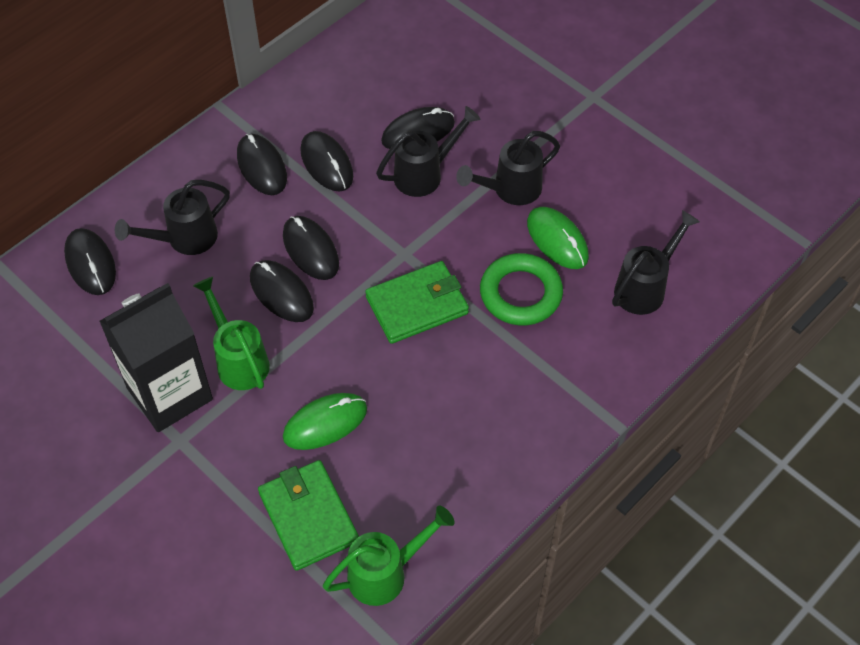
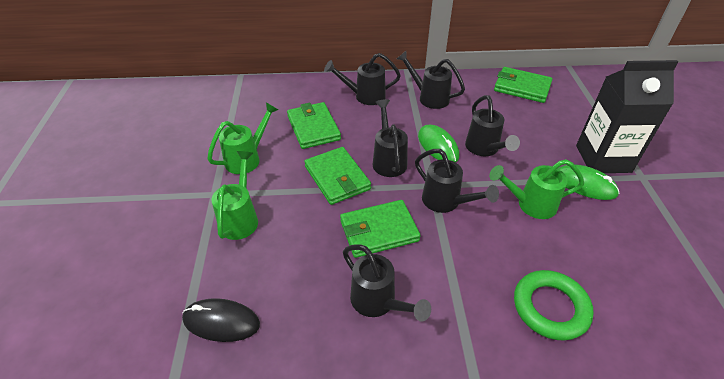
black mouse: [64,228,116,295] [237,134,287,195] [250,260,314,322] [283,216,339,280] [300,131,353,192] [381,107,455,149] = 6 -> [182,298,260,342] = 1
black watering can: [115,180,230,255] [376,106,481,197] [456,131,560,205] [612,210,700,315] = 4 -> [324,53,401,105] [343,244,431,322] [373,99,408,177] [397,51,465,109] [415,149,499,213] [465,95,520,156] = 6
green wallet: [258,460,359,571] [365,261,469,344] = 2 -> [287,102,341,149] [304,147,371,205] [340,200,421,258] [494,67,553,103] = 4
green watering can: [193,277,270,390] [323,505,455,606] = 2 -> [207,102,279,174] [212,151,258,240] [489,159,584,219] = 3

